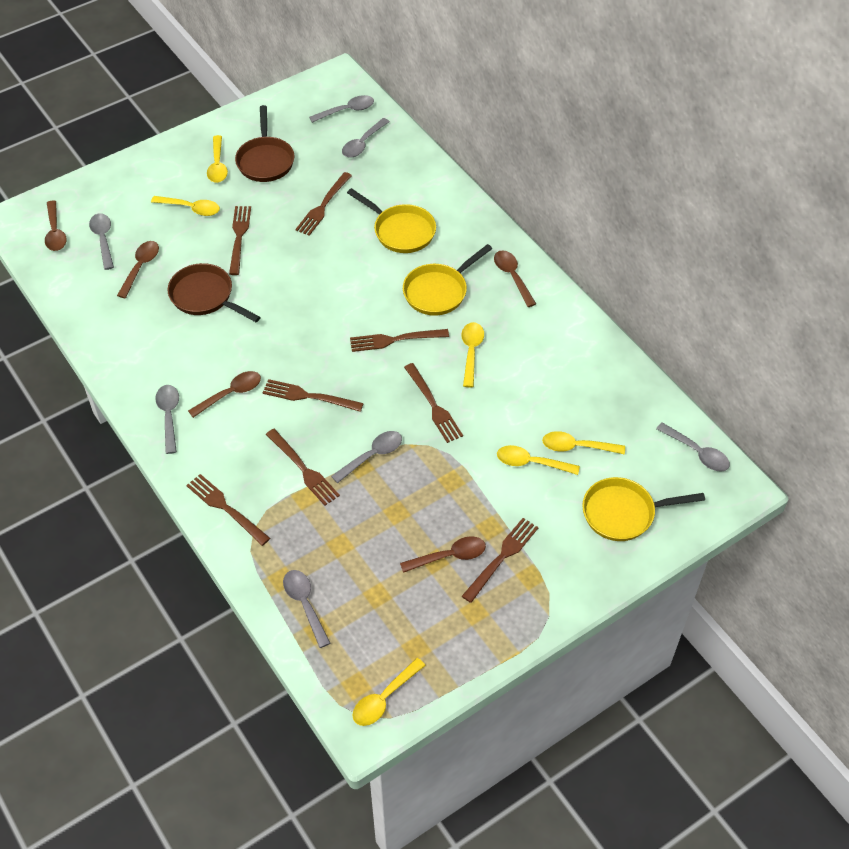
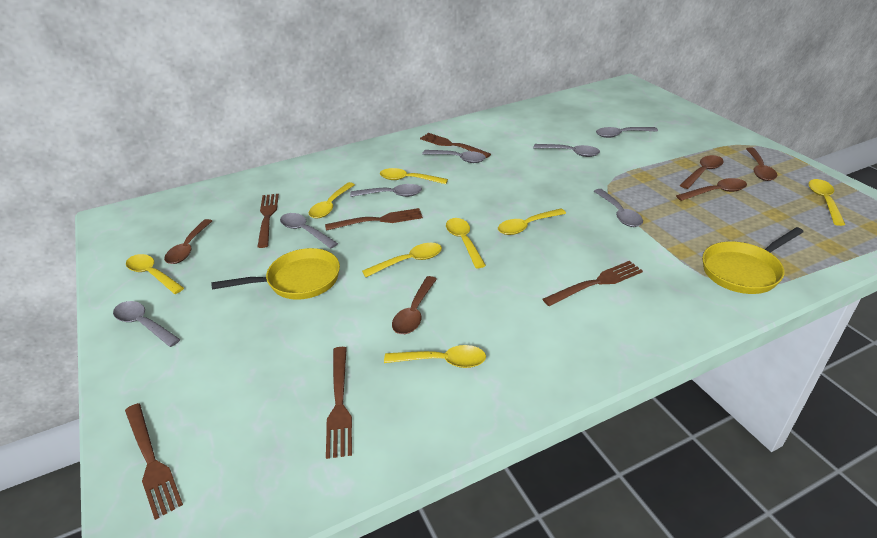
brown fork: [186,474,270,546] [229,206,251,275] [263,379,364,412] [266,429,340,506] [295,172,352,236] [350,329,449,352] [404,363,463,443] [462,518,539,603] = 8 -> [125,403,183,520] [257,194,279,248] [325,208,423,231] [326,347,352,459] [420,133,491,158] [543,261,643,306] = 6
brown pan: [168,263,261,322] [235,105,295,182] = 2 -> none = 0
yellow pan: [347,188,436,253] [403,244,492,316] [582,477,705,541] = 3 -> [212,248,340,300] [702,227,804,294] = 2
yellow spoon: [151,196,220,216] [207,135,228,183] [353,658,426,726] [461,322,484,387] [497,445,580,475] [542,431,625,455] = 6 -> [126,254,184,294] [309,182,355,219] [362,243,442,277] [380,168,448,184] [384,345,486,368] [446,218,486,269] [498,208,566,235] [809,179,846,226] = 8

